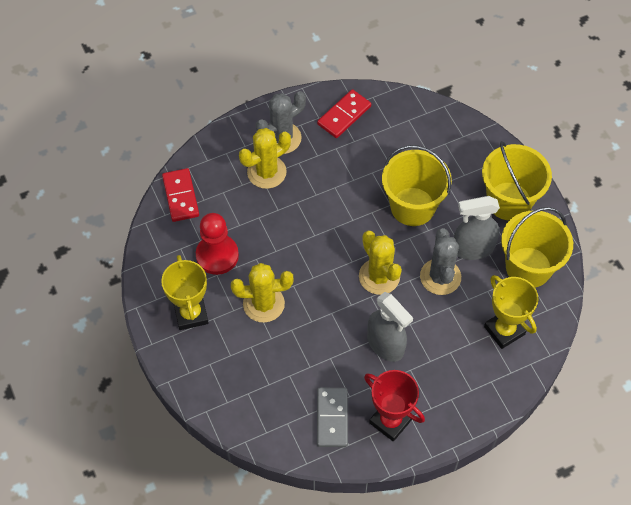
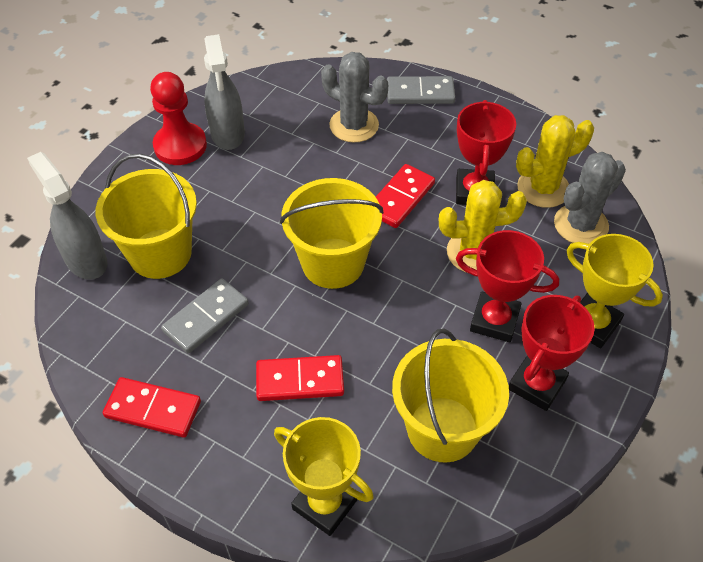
grey domino: [317,388,348,447] = 1 -> [161,278,249,354] [387,76,455,104] = 2
red domino: [162,168,199,222] [317,89,371,138] = 2 -> [103,377,201,437] [256,355,344,401] [376,164,435,228] = 3
red trophy: [364,370,425,442] = 1 -> [456,100,516,205] [456,230,559,342] [509,295,595,411] = 3
yellow cactus: [231,263,293,323] [239,128,291,189] [359,231,402,295] = 3 -> [439,180,527,273] [516,115,594,208] = 2

